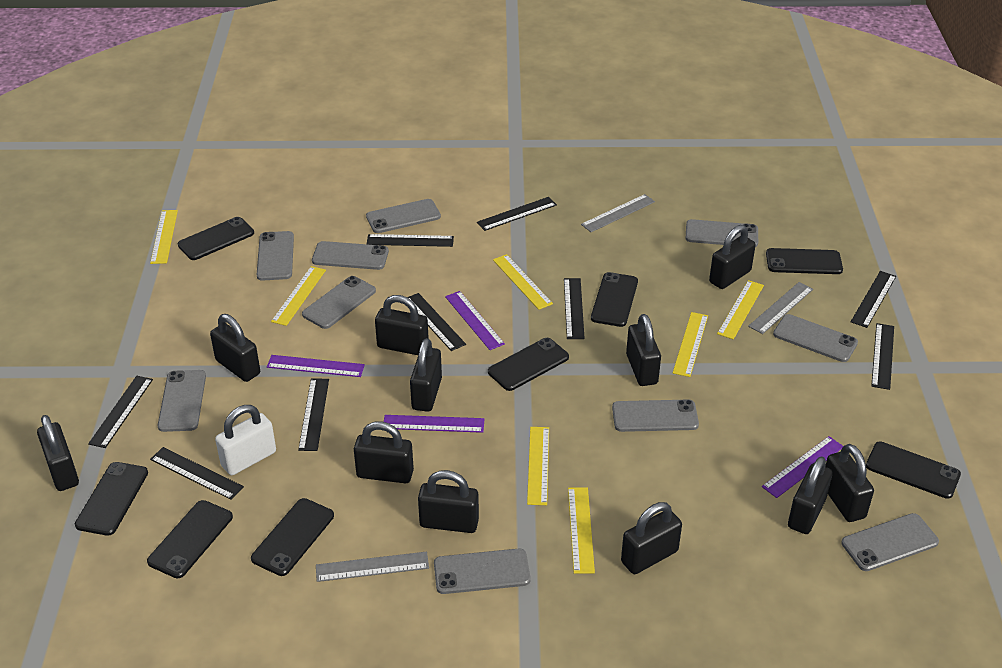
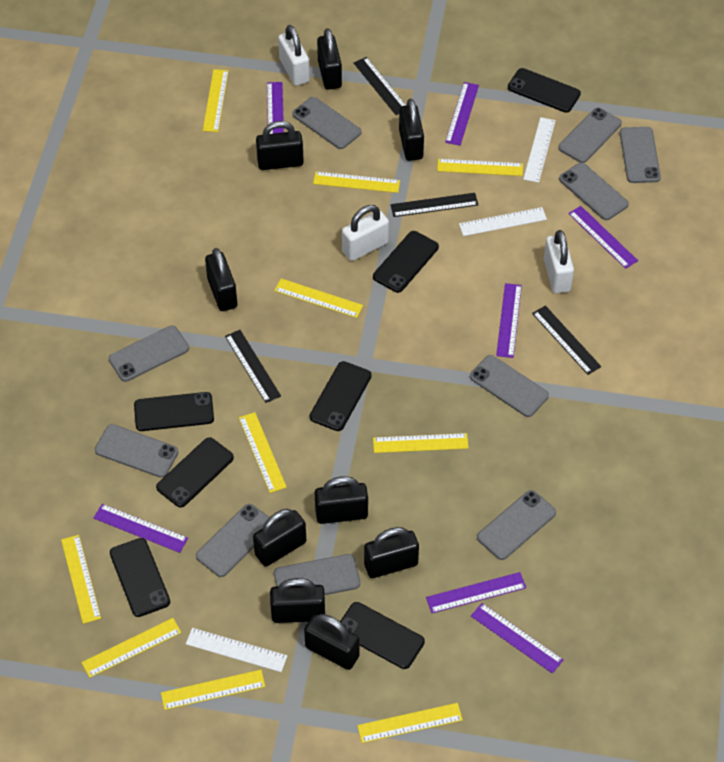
black padlock: [37,415,79,491] [210,314,260,382] [354,421,414,483] [375,295,428,355] [410,338,442,412] [418,470,479,533] [621,502,682,574] [626,314,661,386] [709,225,756,289] [788,456,833,534] [825,444,874,522] = 11 -> [205,248,237,311] [253,509,306,567] [256,121,304,170] [270,578,325,623] [304,614,360,670] [315,476,368,524] [317,28,342,90] [364,527,419,578] [399,99,424,161] = 9
black phone: [75,462,148,536] [147,500,233,578] [178,217,254,260] [251,498,334,576] [488,338,569,391] [591,272,638,327] [766,248,843,274] [866,441,961,499] = 8 -> [110,538,170,617] [134,392,214,431] [156,437,234,507] [310,361,372,431] [340,602,425,669] [373,231,439,293] [508,68,581,113] = 7
black ruler: [88,376,153,448] [150,447,244,500] [298,379,329,451] [367,234,454,247] [407,293,466,351] [477,197,557,231] [564,278,585,339] [851,271,896,328] [871,323,894,390] = 9 -> [225,330,281,403] [354,57,406,115] [391,193,478,217] [532,306,601,375] = 4
grey ruler: [316,552,429,582] [581,194,655,232] [748,282,813,334] = 3 -> none = 0
purple ruler: [267,355,365,377] [384,415,485,433] [445,291,505,350] [762,436,843,498] = 4 -> [94,504,188,553] [267,82,284,134] [426,572,526,613] [445,82,479,146] [471,603,563,674] [496,283,522,358] [568,206,638,269] = 7
white padlock: [215,405,276,475] = 1 -> [278,25,310,86] [342,205,389,261] [544,230,574,293] = 3
white ruler: none = 0 -> [186,628,287,672] [459,207,547,236] [523,117,556,183] = 3
yellow ruler: [150,210,178,264] [271,266,326,326] [493,254,553,310] [527,427,549,505] [568,487,595,574] [673,312,708,377] [717,280,764,339] = 7 -> [61,535,101,624] [81,618,181,678] [161,670,265,710] [203,69,229,132] [239,412,287,493] [274,278,363,318] [313,172,400,193] [357,703,463,743] [373,433,469,453] [437,159,523,176] = 10

